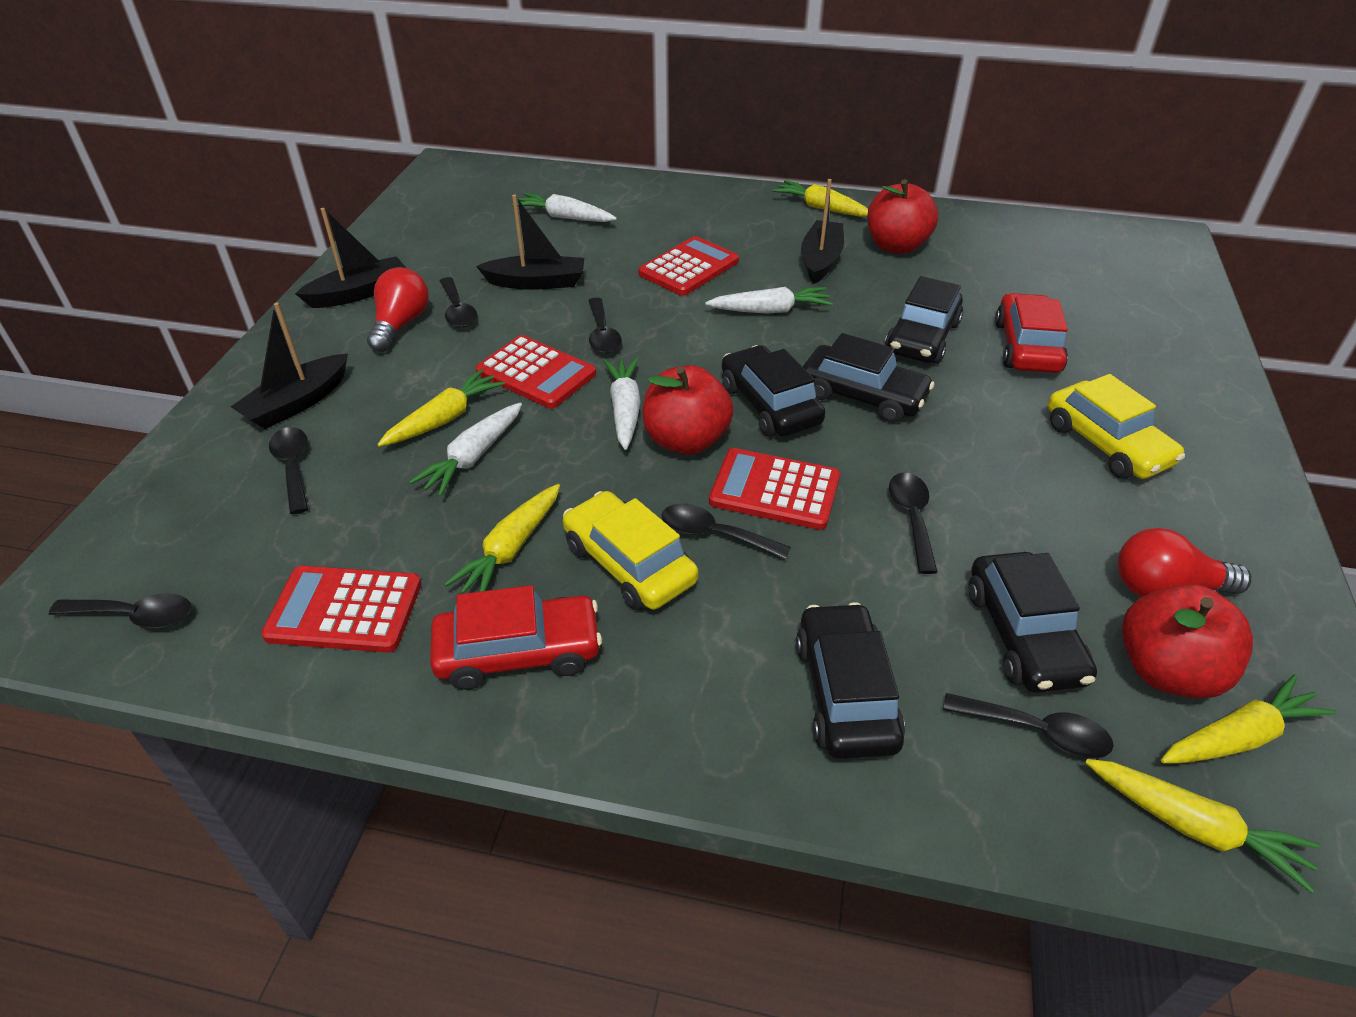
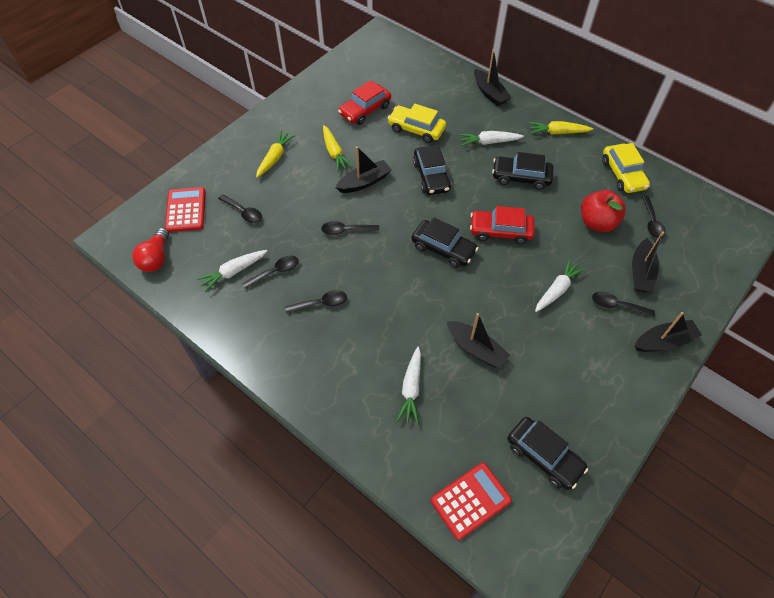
black boat: [231,302,348,429] [295,208,406,308] [476,195,584,290] [801,179,844,284] = 4 -> [335,146,391,193] [446,313,510,368] [474,50,512,106] [632,231,664,293] [635,312,702,352] = 5
black car: [722,345,825,436] [796,602,905,759] [803,333,934,423] [885,276,963,364] [969,552,1097,693] = 5 -> [411,217,478,268] [413,145,451,195] [492,152,554,190] [507,417,588,490] = 4
black spoon: [49,593,192,628] [269,427,308,514] [440,277,477,328] [588,298,622,354] [661,504,791,560] [889,472,938,574] [943,693,1114,758] = 7 -> [218,194,262,223] [242,255,299,289] [285,290,347,313] [321,221,379,235] [592,291,655,317] [642,196,666,239] = 6
red apple: [643,365,734,454] [867,179,938,254] [1122,584,1253,699] = 3 -> [581,190,626,232] = 1
red calculator: [261,566,422,652] [476,335,596,409] [638,236,739,296] [709,448,840,530] = 4 -> [165,187,206,232] [431,463,512,540] = 2
red light bulb: [367,267,429,352] [1118,528,1251,597] = 2 -> [132,228,169,272] = 1
yellow carrot: [377,369,505,447] [444,484,560,594] [772,180,868,217] [1085,759,1320,893] [1161,674,1336,763] = 5 -> [256,131,295,178] [323,125,353,172] [528,121,593,135] = 3

